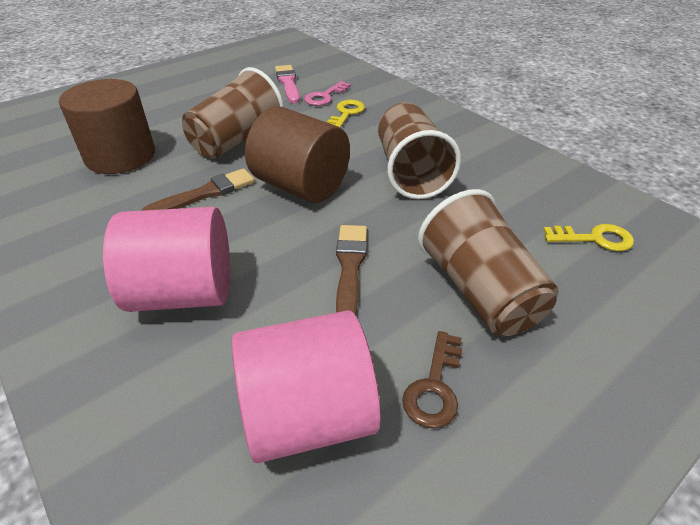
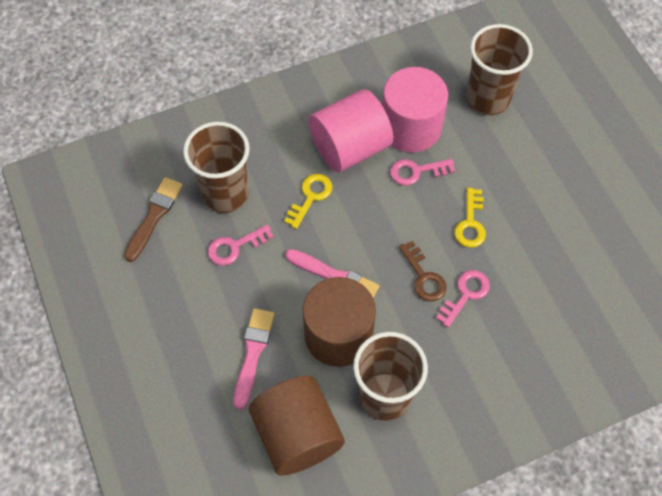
brown brush: [142,168,255,211] [336,225,367,316] = 2 -> [124,177,183,262] = 1
pink brush: [275,65,300,104] = 1 -> [234,308,275,410] [285,249,379,298] = 2
pink key: [304,81,351,106] = 1 -> [208,224,274,266] [390,159,455,186] [436,270,490,328] = 3

